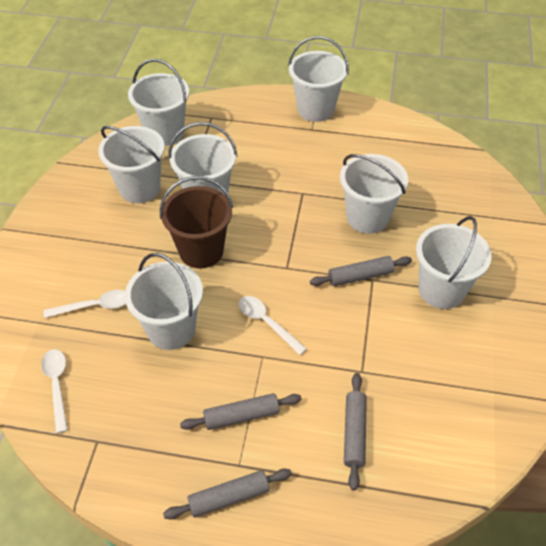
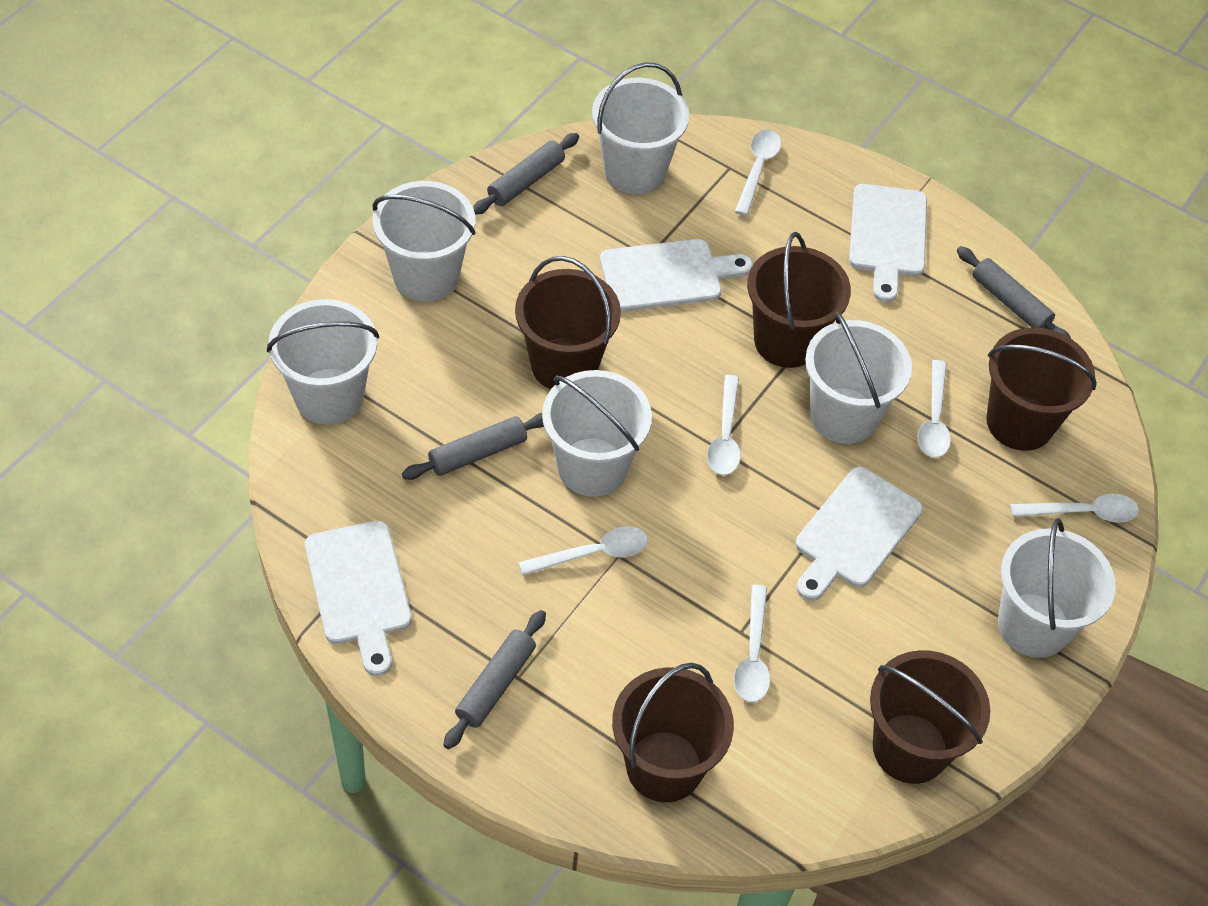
brown bucket: [160,176,233,268] = 1 -> [515,256,621,389] [612,662,734,802] [747,232,851,368] [870,650,990,784] [986,327,1097,451] = 5
white bucket: [98,126,165,203] [125,253,203,350] [128,59,189,146] [168,122,238,196] [288,36,349,122] [340,154,408,234] [416,216,492,309] = 7 -> [267,299,379,425] [372,181,476,302] [542,370,652,497] [592,62,689,194] [805,312,912,444] [998,518,1116,658] = 6
white cutting board: none = 0 -> [305,521,412,676] [600,239,753,312] [796,467,923,601] [849,184,927,303] = 4
white spoon: [41,349,68,433] [43,290,126,318] [239,296,307,355] = 3 -> [518,526,648,575] [707,375,741,475] [734,585,770,702] [735,129,781,216] [918,360,951,458] [1010,494,1139,523] = 6

